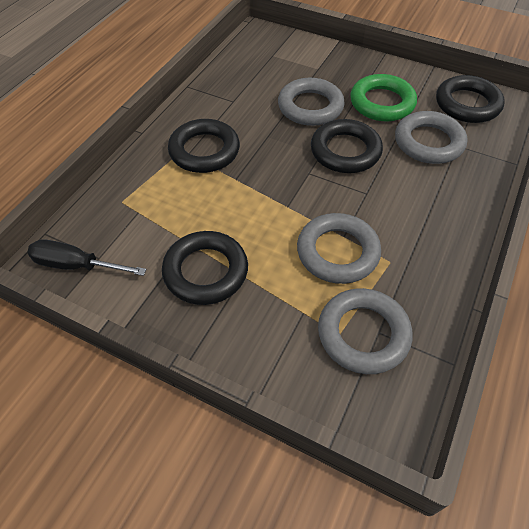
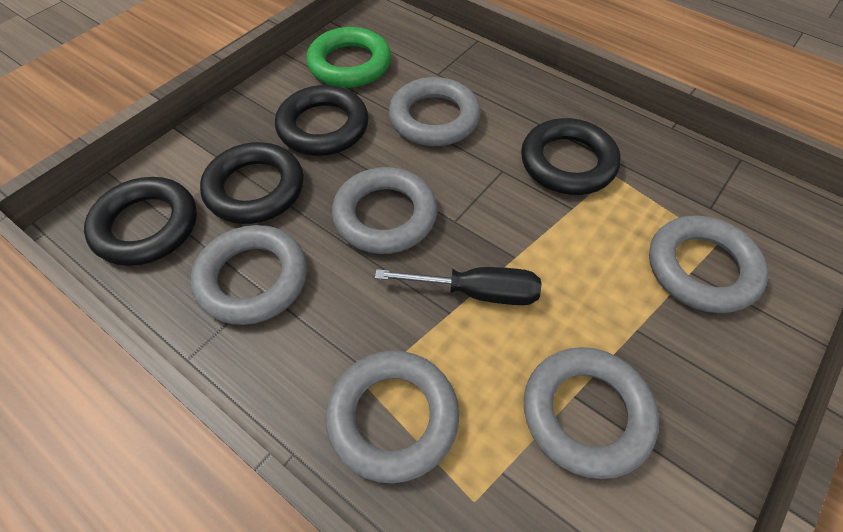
grey ring: [278,78,344,126] [297,213,381,284] [318,288,412,374] [395,111,467,164] = 4 -> [191,225,307,325] [326,351,459,483] [332,167,437,254] [389,77,481,146] [524,347,659,479] [649,215,768,313] = 6

